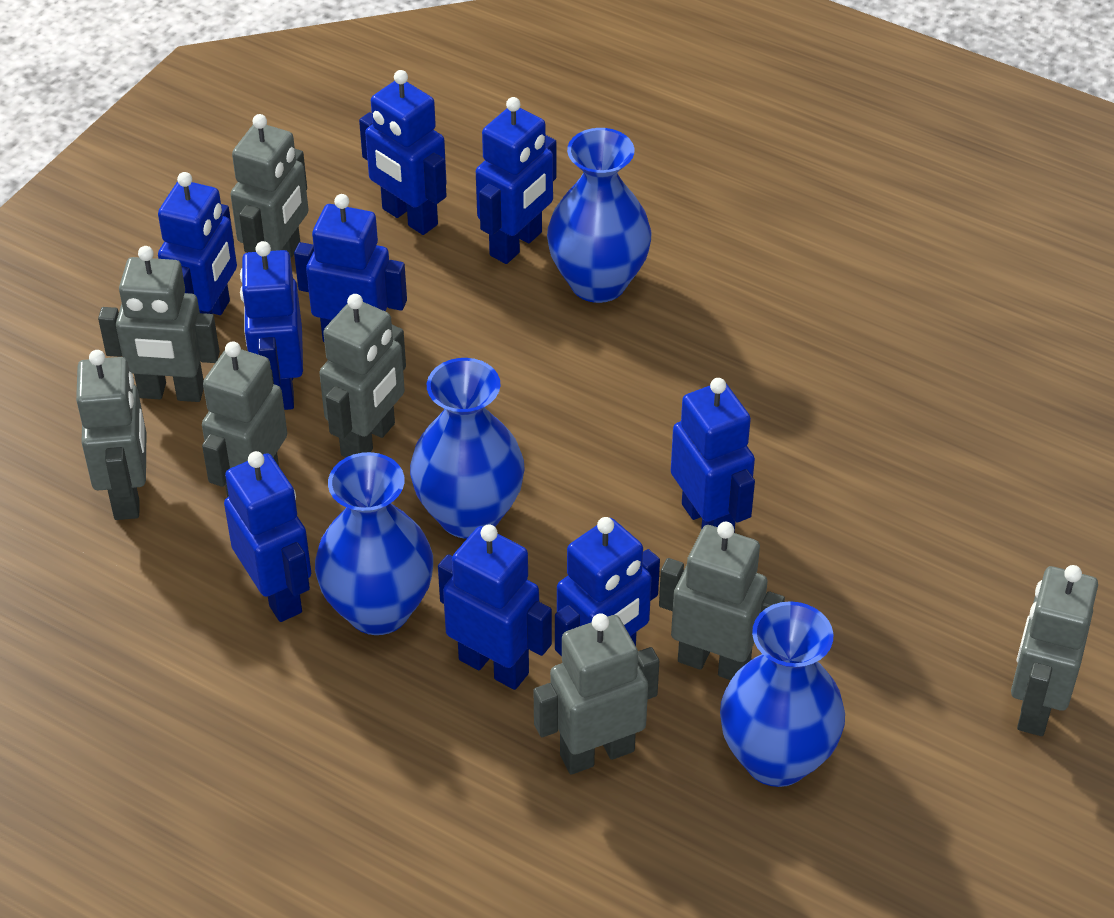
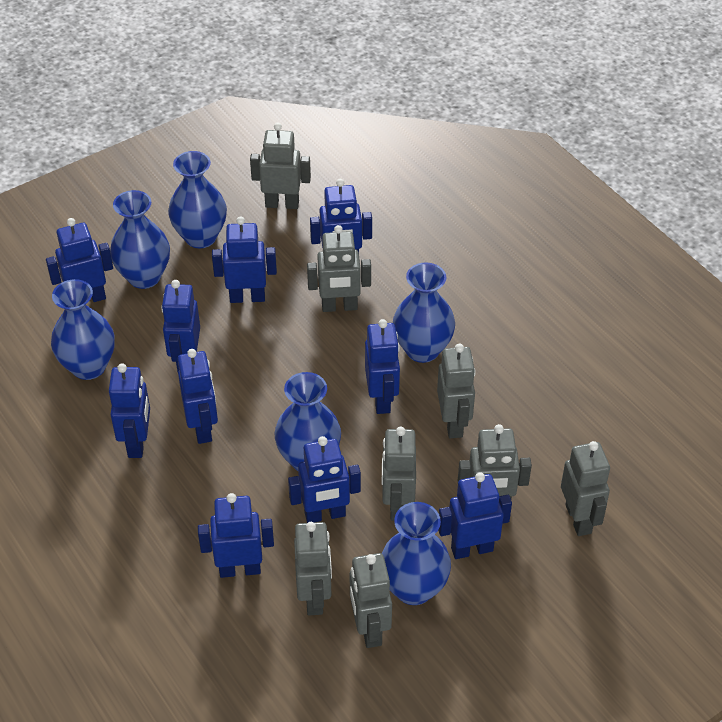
blue robot: [158,172,237,315] [224,451,311,622] [240,241,303,410] [294,194,407,342] [359,70,447,235] [438,525,552,690] [476,97,556,264] [555,517,660,656] [671,378,755,533] = 9 -> [46,218,113,302] [109,363,150,458] [161,280,200,372] [178,349,218,444] [198,493,274,578] [212,216,277,303] [288,436,361,523] [310,179,372,252] [365,319,400,414] [438,472,512,559] = 10
blue vase: [315,452,433,635] [410,358,525,539] [547,128,651,303] [720,601,845,787] = 4 -> [51,279,115,380] [110,190,170,289] [168,151,227,248] [274,372,341,471] [382,502,451,605] [393,262,455,363] = 6

